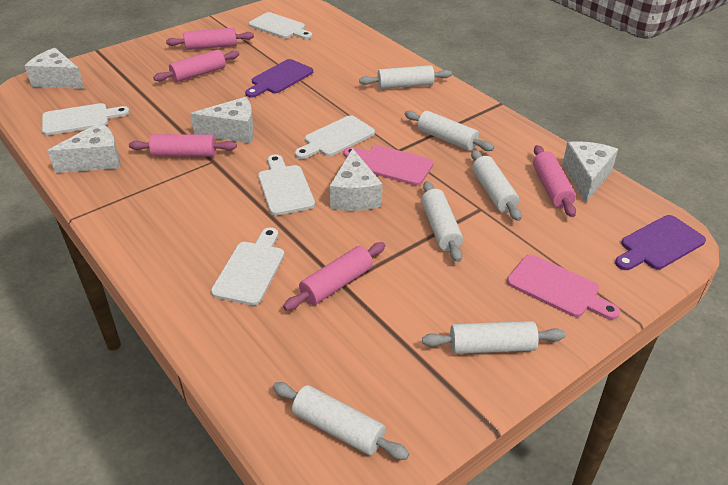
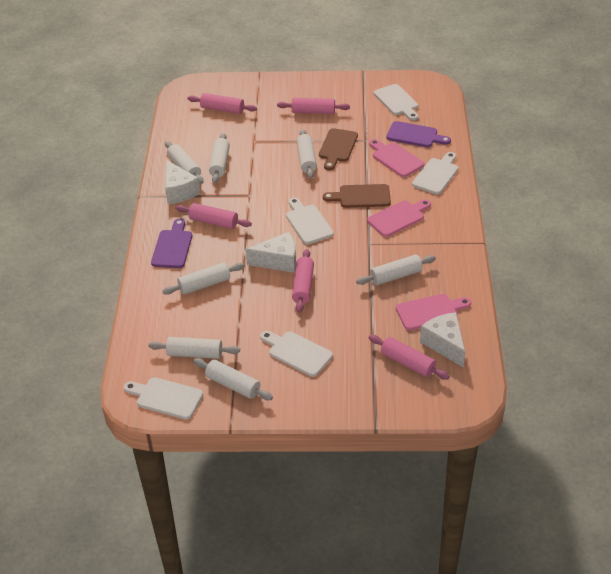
brown cutting board: none = 0 -> [319,128,358,170] [323,184,391,208] = 2
pink cutting board: [344,145,434,185] [507,254,620,320] = 2 -> [367,199,431,237] [369,139,424,177] [396,294,471,330] = 3
white cheese: [25,48,85,89] [47,122,120,173] [190,97,254,143] [329,148,382,211] [562,141,618,203] = 5 -> [165,160,200,204] [246,232,296,273] [420,312,465,368] = 3
white rolling pin: [273,382,409,460] [359,65,452,89] [405,111,494,151] [421,181,463,262] [422,321,565,354] [471,150,522,221] = 6 -> [148,337,240,359] [163,263,245,295] [165,141,204,184] [193,358,273,400] [209,133,230,183] [296,129,317,179] [356,255,436,285] = 7

